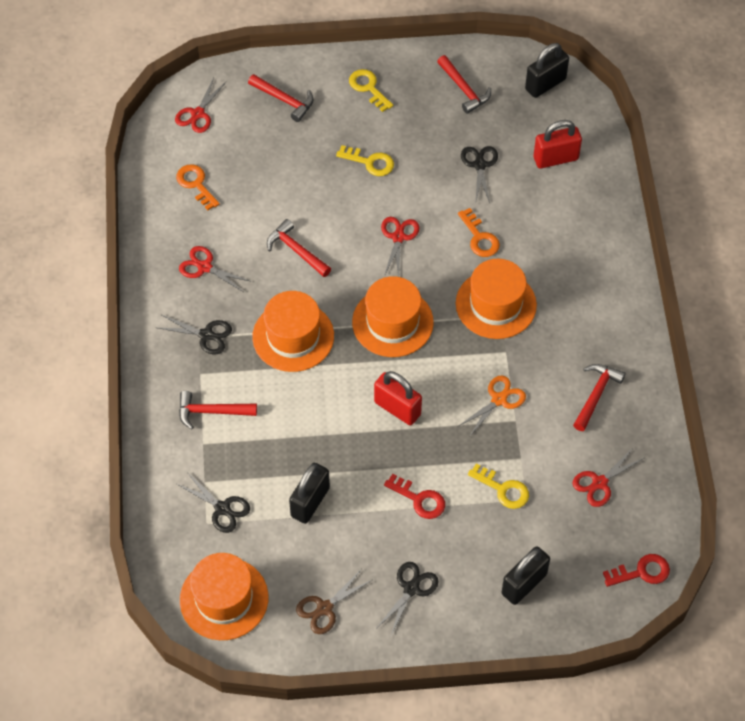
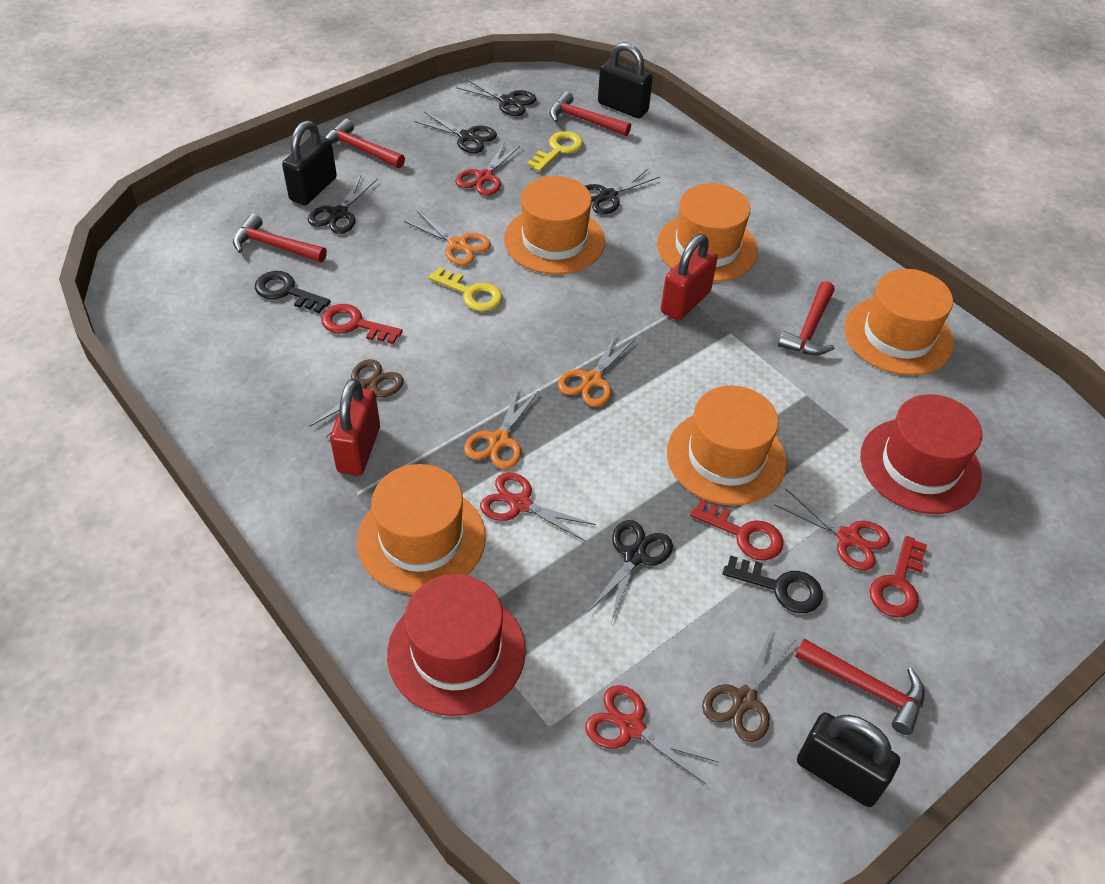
black key: none = 0 -> [255,271,331,313] [723,555,823,613] = 2
black scissors: [158,315,232,354] [177,472,250,533] [377,562,439,636] [461,146,498,203] = 4 -> [308,175,377,234] [414,112,497,153] [456,79,537,116] [585,169,660,215] [588,520,673,622] = 5
brown scissors: [296,570,372,634] = 1 -> [309,359,404,438] [702,629,794,742] = 2
orange hat: [180,553,268,640] [252,291,334,372] [352,276,434,357] [456,259,537,339] = 4 -> [357,464,486,594] [504,176,605,275] [657,183,758,282] [667,386,787,506] [844,269,954,375] = 5
orange key: [176,164,220,210] [458,208,500,257] = 2 -> none = 0
orange scissors: [459,375,526,437] = 1 -> [404,211,491,265] [464,385,539,469] [558,332,635,407] = 3
red hat: none = 0 -> [387,574,526,716] [860,394,982,514] = 2
red key: [384,474,445,519] [603,554,670,587] = 2 -> [321,304,403,344] [690,499,784,561] [869,536,927,618] = 3
yellow key: [336,145,394,176] [349,69,393,112] [468,463,529,509] = 3 -> [428,267,503,312] [527,131,583,172] = 2

